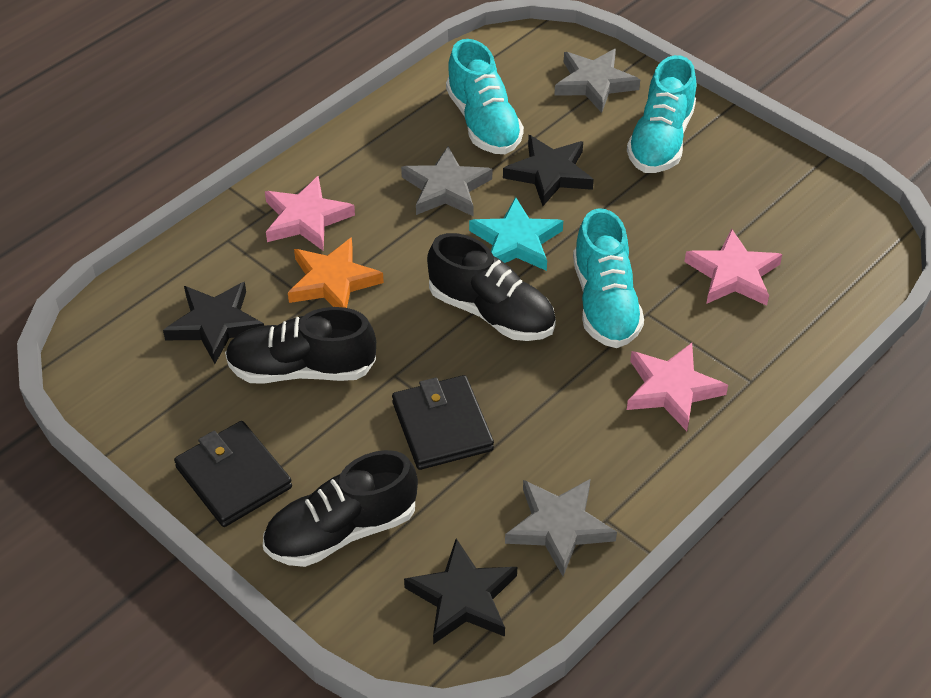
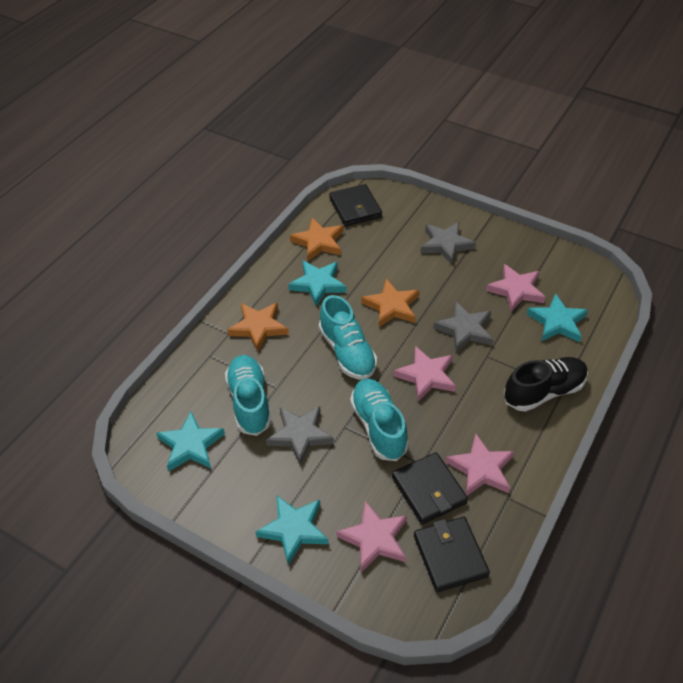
black shoe: [225,307,376,384] [263,450,418,567] [427,233,556,341] = 3 -> [504,357,588,412] = 1
black star: [163,282,264,364] [404,539,517,644] [503,135,594,206] = 3 -> none = 0
black wallet: [174,421,292,527] [392,375,494,470] = 2 -> [329,184,382,226] [392,452,468,524] [414,517,490,592] = 3
orange star: [288,237,384,308] = 1 -> [227,303,289,352] [290,218,343,261] [361,279,419,327] = 3
pink star: [265,176,355,250] [627,343,728,431] [684,228,782,306] = 3 -> [336,501,407,572] [393,346,456,401] [446,434,514,495] [486,264,546,312] = 4
turquoise star: [469,197,563,271] = 1 -> [156,411,225,471] [256,495,328,565] [288,261,346,306] [527,293,588,342] = 4

